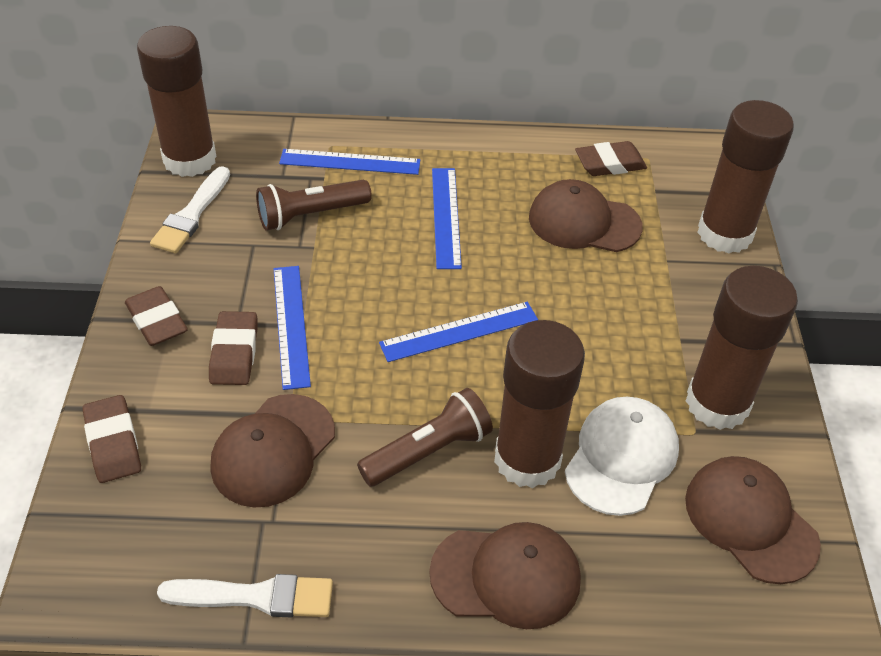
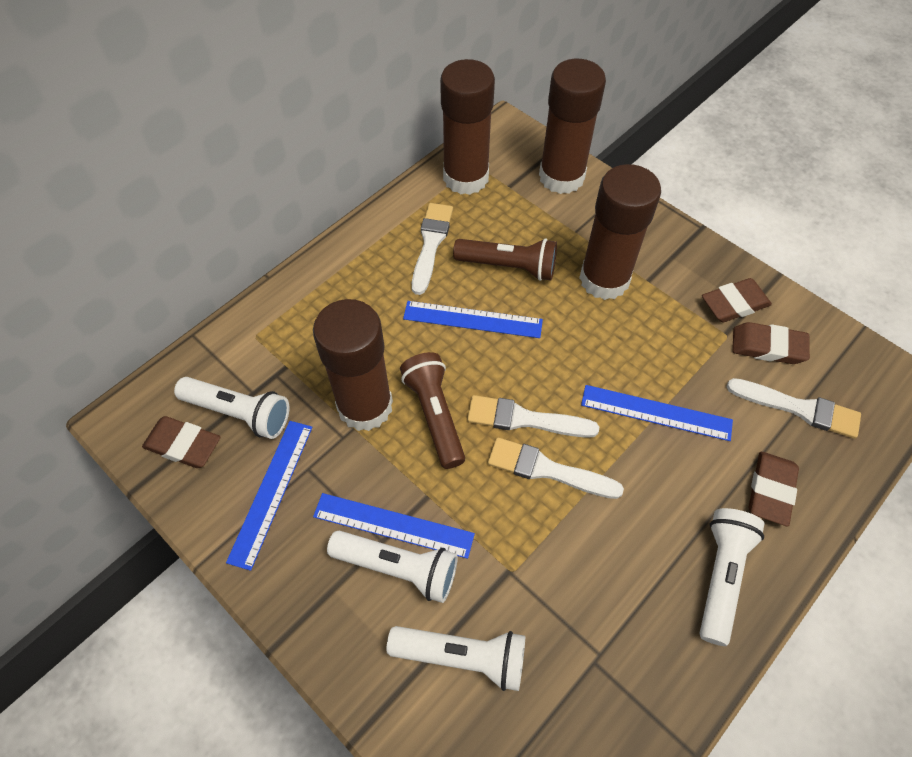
brown cap: [211,394,335,508] [429,522,581,629] [529,179,643,252] [685,456,821,584] = 4 -> none = 0
white brush: [150,166,230,253] [157,574,333,617] = 2 -> [412,203,453,295] [467,395,599,438] [488,437,624,499] [727,378,861,439] = 4
white cap: [565,397,679,516] = 1 -> none = 0
white flashlight: none = 0 -> [174,377,289,439] [327,531,458,603] [387,626,525,691] [699,508,764,646] = 4

